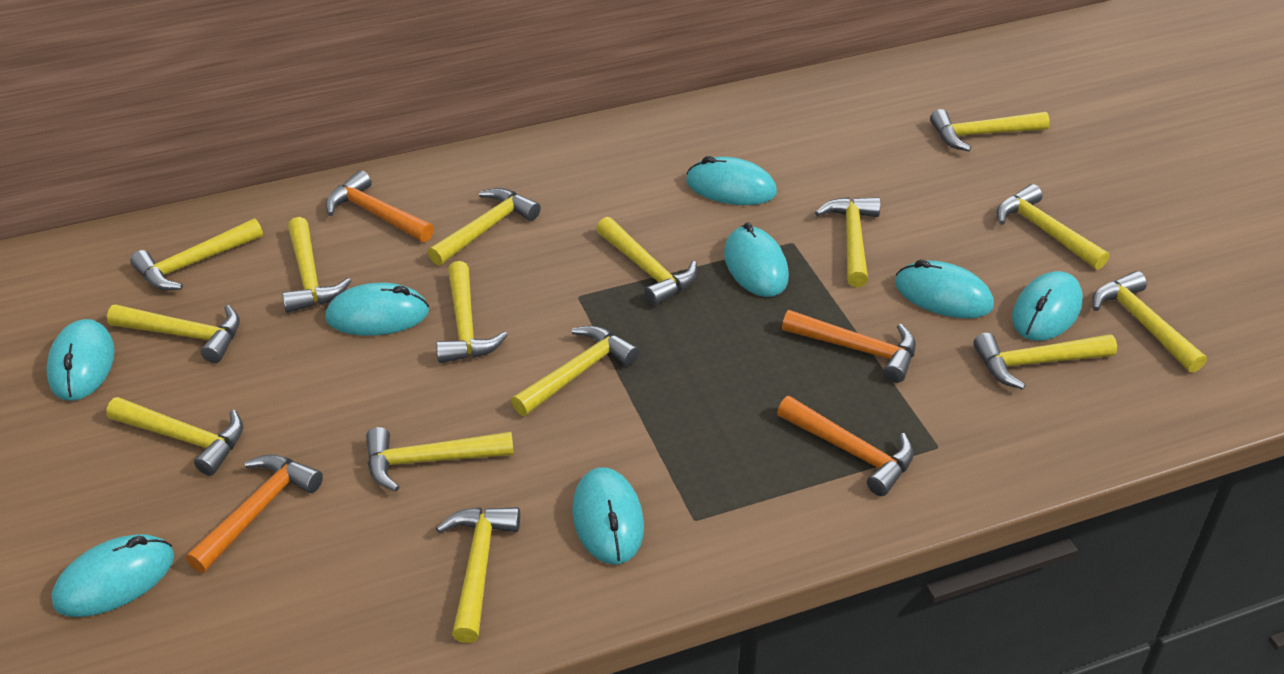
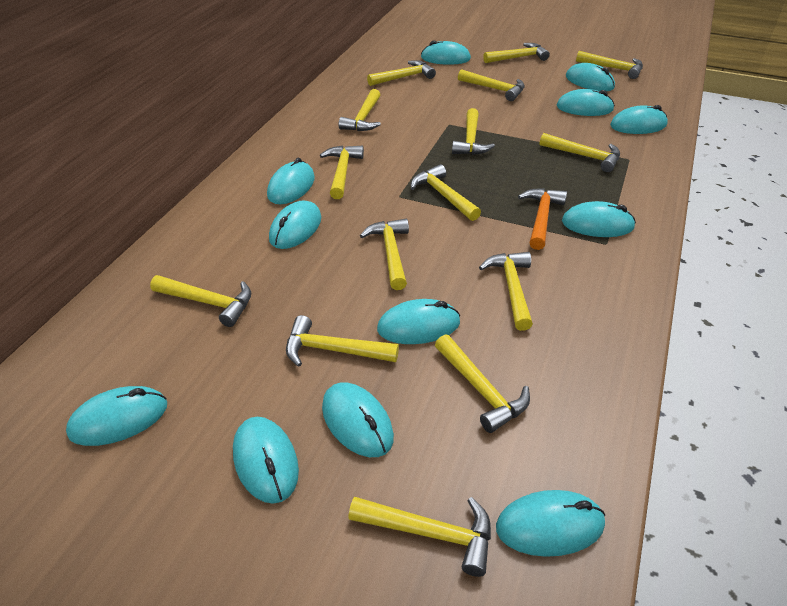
orange hammer: [186,454,323,573] [326,170,434,242] [777,396,914,496] [782,310,916,383] = 4 -> [518,188,567,250] = 1
turquoise mouse: [46,319,115,401] [52,534,174,617] [325,283,429,336] [572,467,644,564] [686,156,777,205] [724,222,789,297] [895,259,994,318] [1012,271,1083,341] = 8 -> [66,386,167,446] [233,417,299,504] [267,158,315,204] [269,200,321,249] [322,382,394,457] [377,299,460,344] [421,40,471,65] [496,490,605,557] [557,89,615,116] [562,201,636,237] [566,63,615,91] [610,105,668,134] = 12

